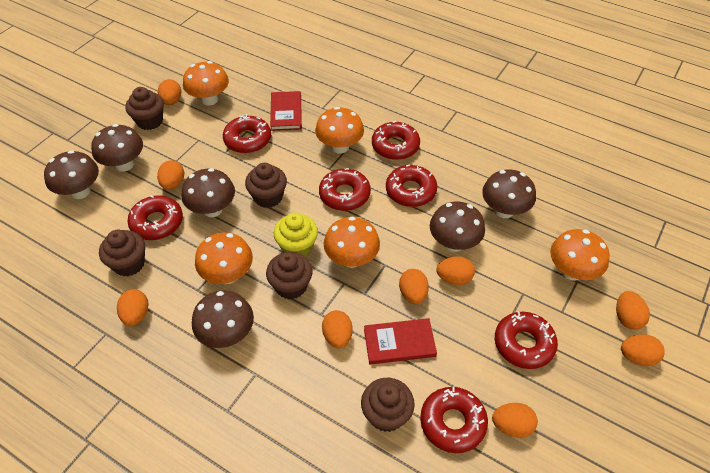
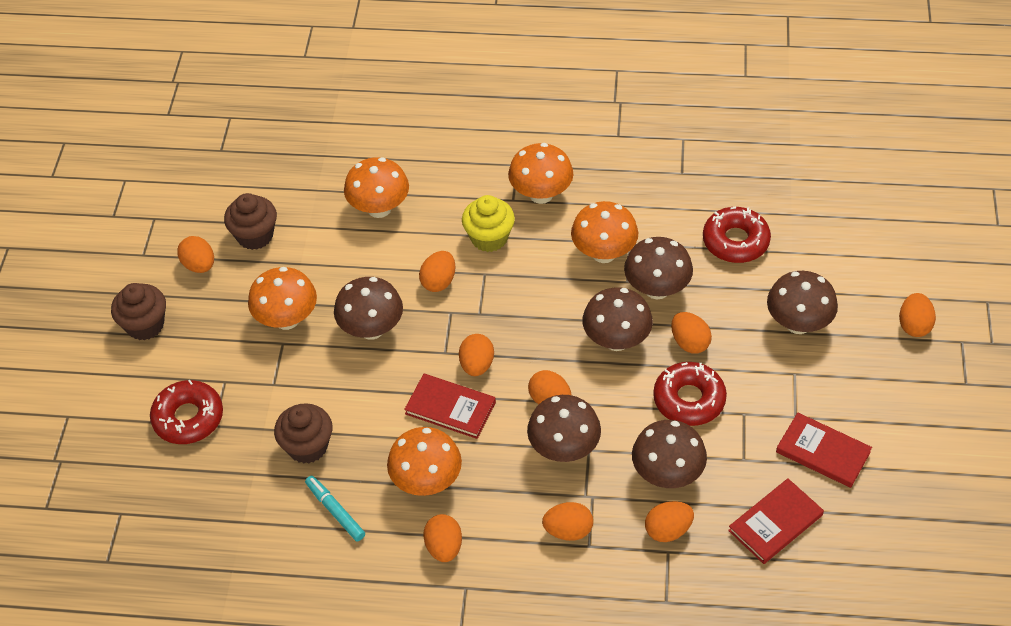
brown cupcake: [99,230,145,276] [125,87,164,130] [245,163,287,208] [266,252,313,299] [361,378,415,432] = 5 -> [111,283,166,340] [224,193,277,250] [274,403,333,464] = 3
red book: [270,91,302,131] [364,318,437,365] = 2 -> [404,374,496,439] [728,478,824,564] [776,413,872,488] = 3
red donut: [127,195,183,240] [223,114,271,153] [319,168,371,211] [372,121,420,160] [386,164,437,207] [420,387,488,453] [495,311,558,369] = 7 -> [150,380,223,444] [653,362,727,426] [703,206,771,263] = 3
turquoise marker: none = 0 -> [305,476,365,541] = 1

